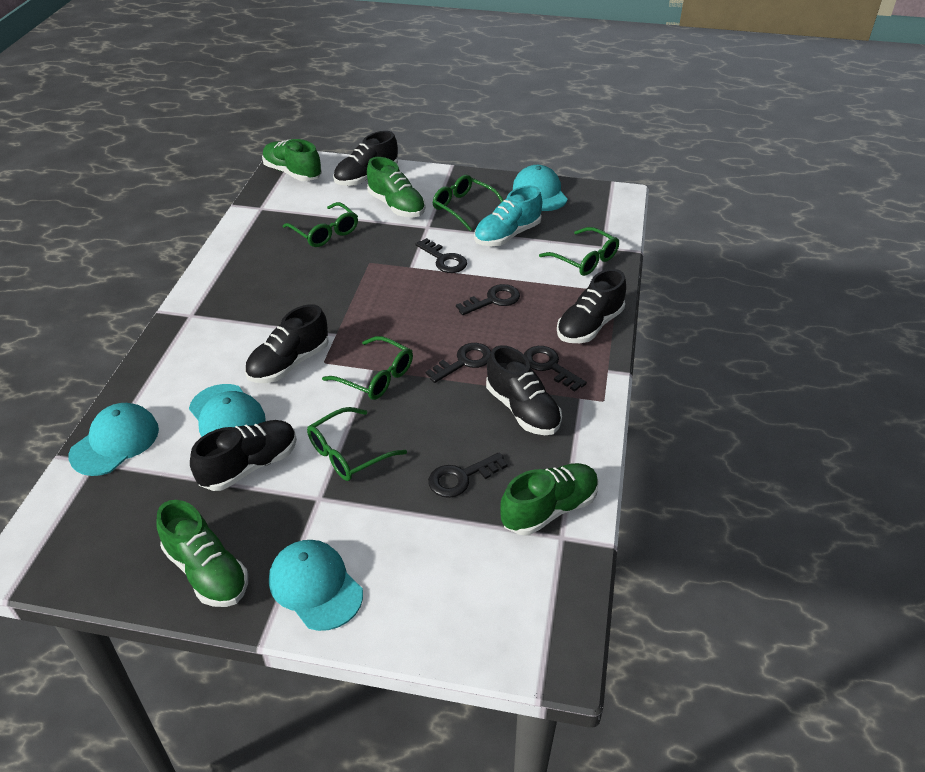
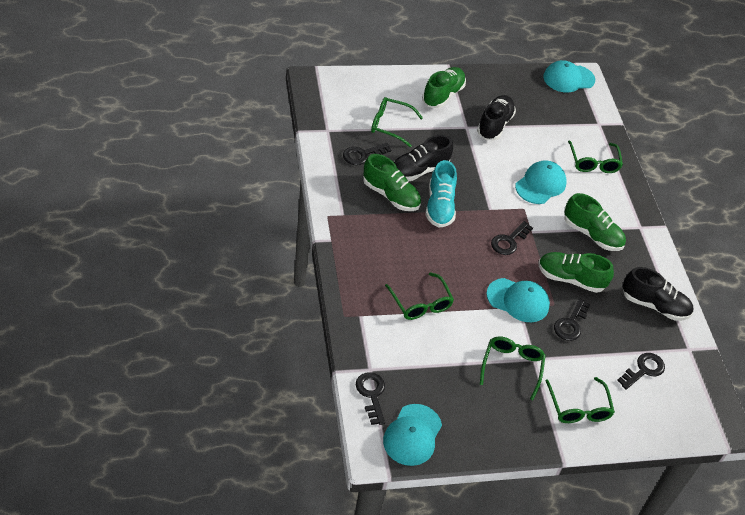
black shoe: [190,420,297,491] [245,304,329,383] [333,131,398,186] [486,345,562,435] [557,269,626,343] = 5 -> [394,135,453,182] [477,95,516,140] [623,267,693,321] = 3

